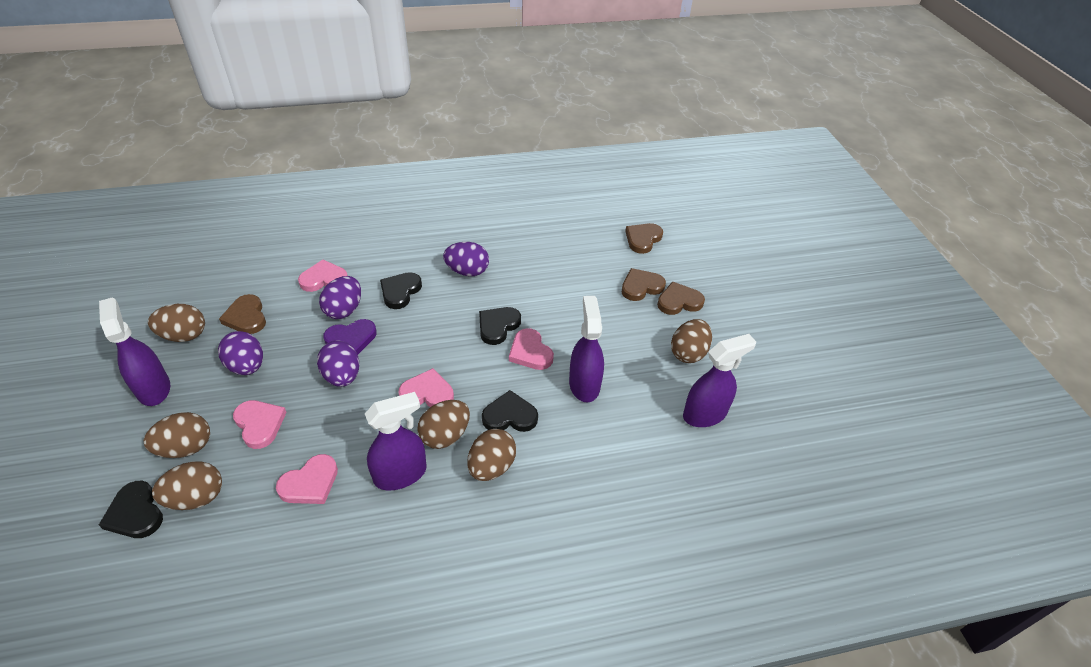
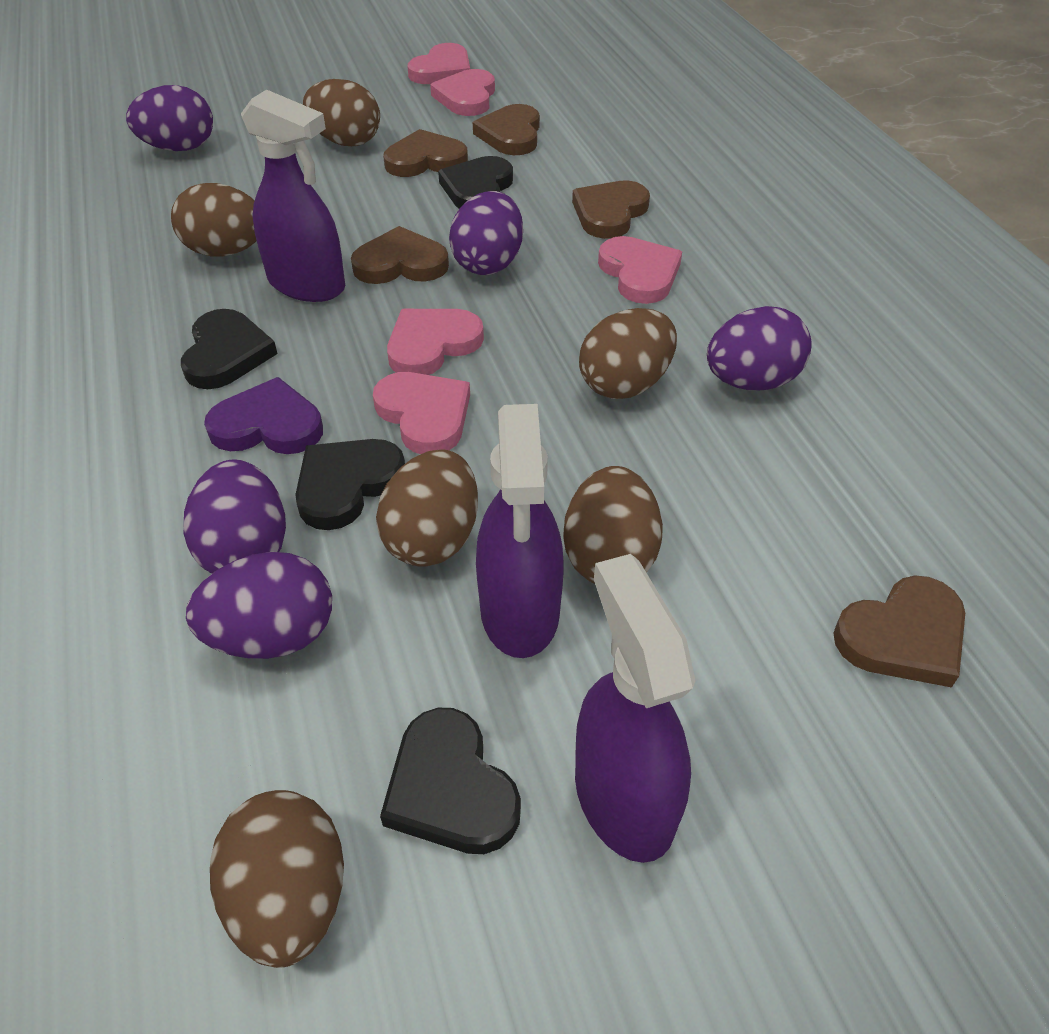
brown heart: [219,294,266,334] [621,268,666,301] [625,223,663,254] [657,281,705,315] = 4 -> [351,226,449,284] [383,129,468,177] [473,104,540,155] [572,180,650,239] [833,576,965,688] = 5
purple egg: [218,331,263,375] [317,340,359,387] [319,276,361,319] [443,242,489,276] = 4 -> [126,85,213,151] [184,459,286,573] [186,552,332,659] [449,191,523,275] [707,306,812,390] = 5
purple spray bottle: [99,297,170,406] [365,392,427,490] [569,296,604,402] [683,334,756,427] = 4 -> [241,90,345,302] [476,404,564,658] [575,554,696,863] = 3

